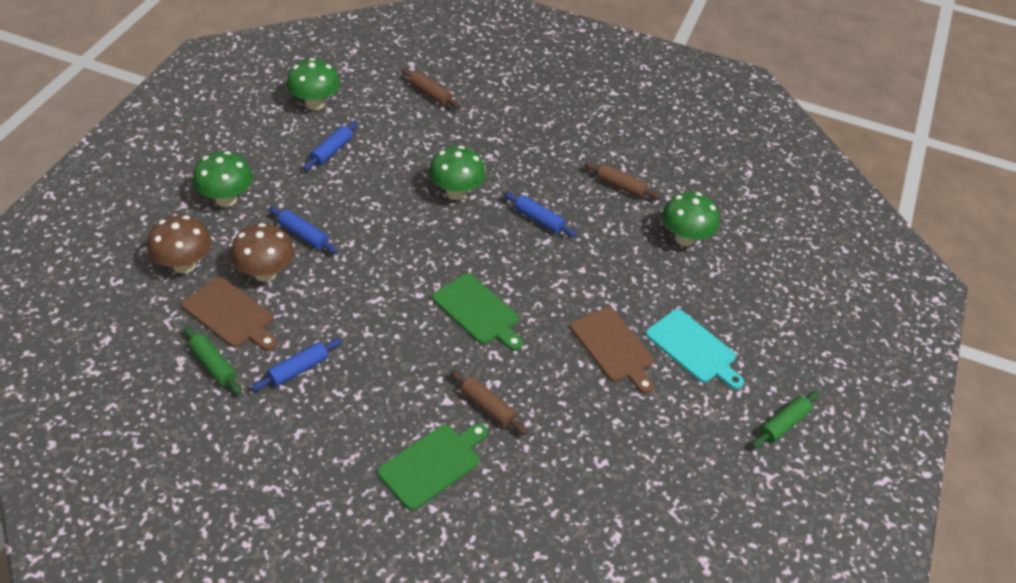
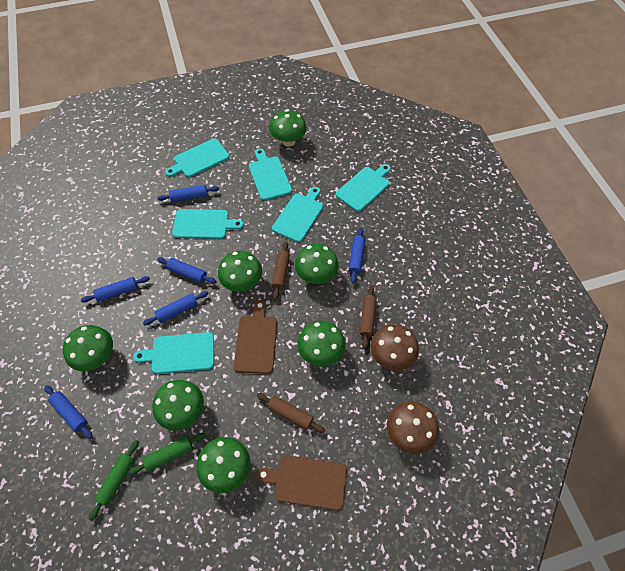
blue rolling pin: [251,338,342,391] [269,206,338,253] [303,122,358,171] [504,192,577,237] = 4 -> [44,385,93,439] [81,276,150,303] [143,291,209,325] [157,185,219,202] [157,257,217,284] [349,227,365,284] = 6
green cutting board: [378,423,488,510] [432,273,523,350] = 2 -> none = 0
green mushroom: [193,151,253,207] [286,58,340,110] [429,146,486,200] [662,192,719,246] = 4 -> [63,325,113,371] [152,380,204,430] [196,437,250,493] [218,251,262,292] [269,109,307,147] [295,244,339,284] [297,321,345,367] = 7
turquoise cutting board: [646,309,744,389] = 1 -> [133,332,214,374] [165,138,230,177] [172,209,244,239] [249,149,292,201] [272,187,323,242] [336,164,391,212] = 6

